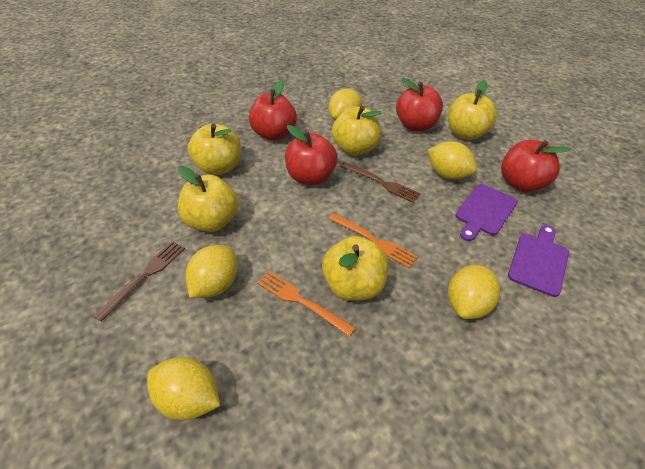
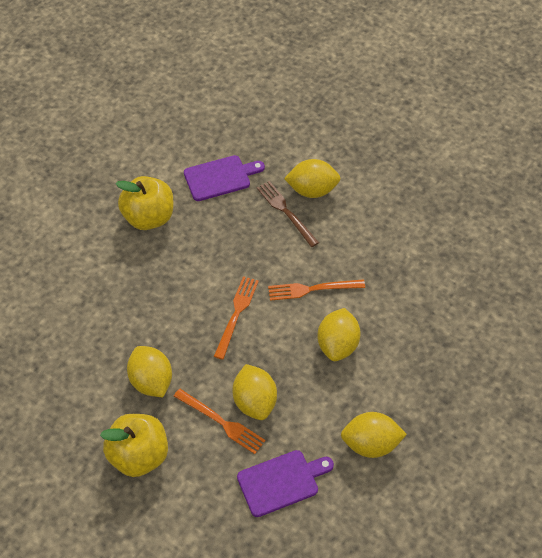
brown fork: [93,241,185,322] [340,162,421,203] = 2 -> [257,181,319,247] = 1
orange fork: [257,271,356,337] [329,213,418,268] = 2 -> [174,389,265,454] [214,276,259,360] [268,279,365,301] = 3
red apple: [249,80,297,141] [285,125,337,185] [396,78,443,131] [501,140,570,192] = 4 -> none = 0
yellow apple: [178,166,239,232] [188,124,241,175] [322,236,389,301] [332,106,381,156] [448,80,497,140] = 5 -> [100,414,168,477] [116,176,173,230] = 2

